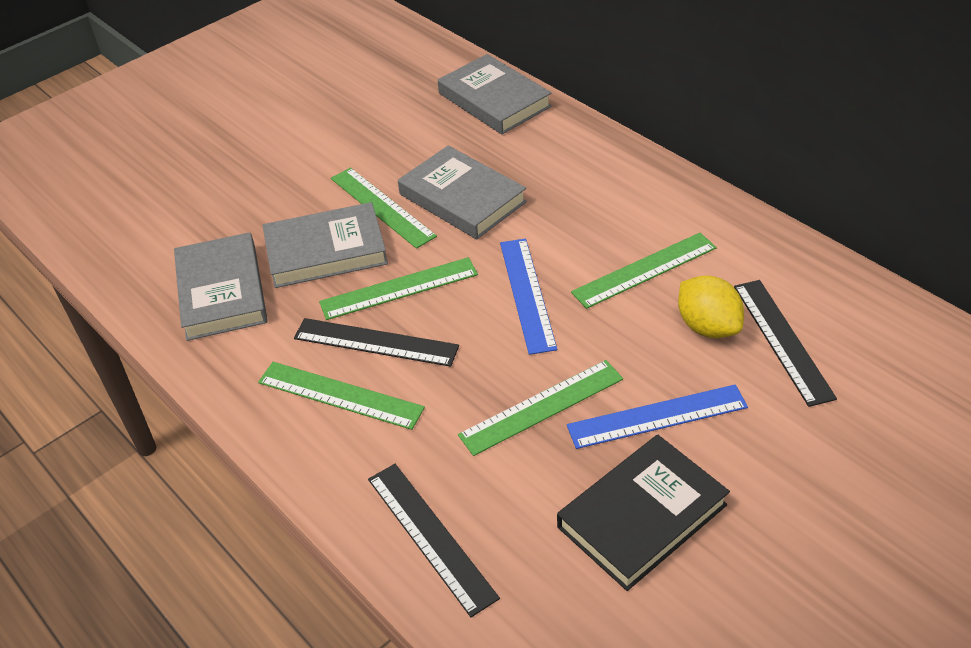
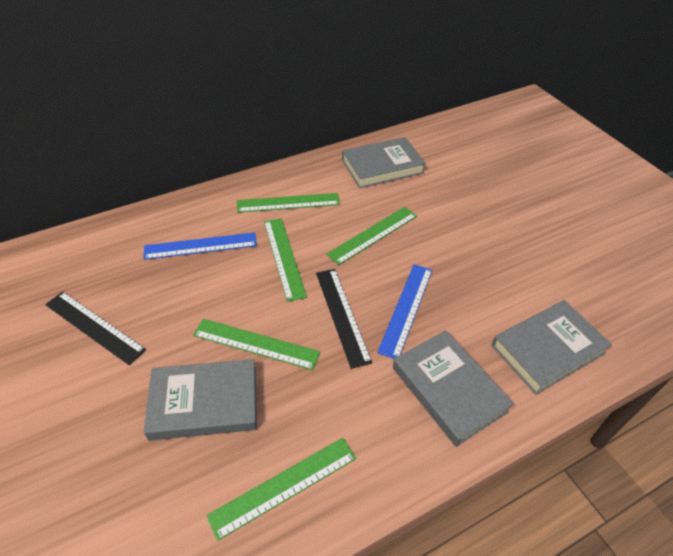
black book: [557,435,730,591] = 1 -> none = 0
black ruler: [294,318,459,367] [368,464,500,617] [734,280,837,407] = 3 -> [45,291,146,365] [316,269,372,369] = 2
yellow lemon: [678,275,744,338] = 1 -> none = 0

